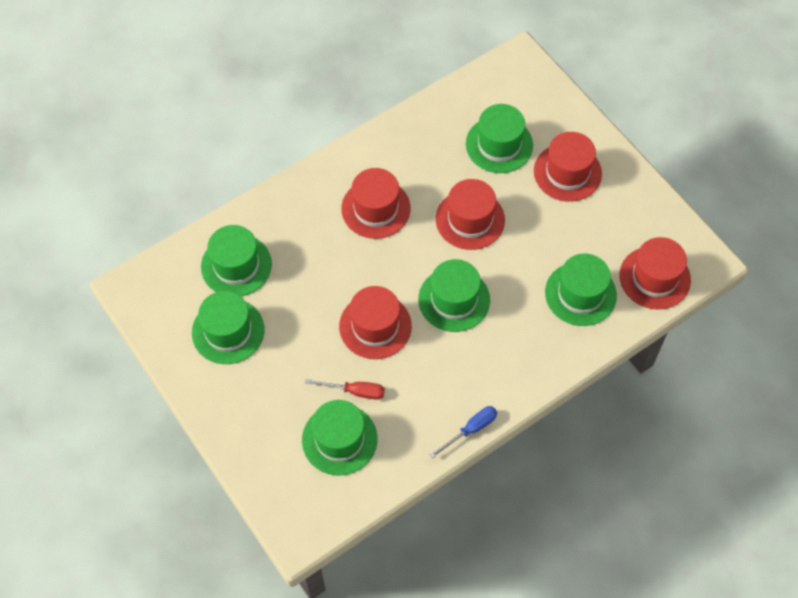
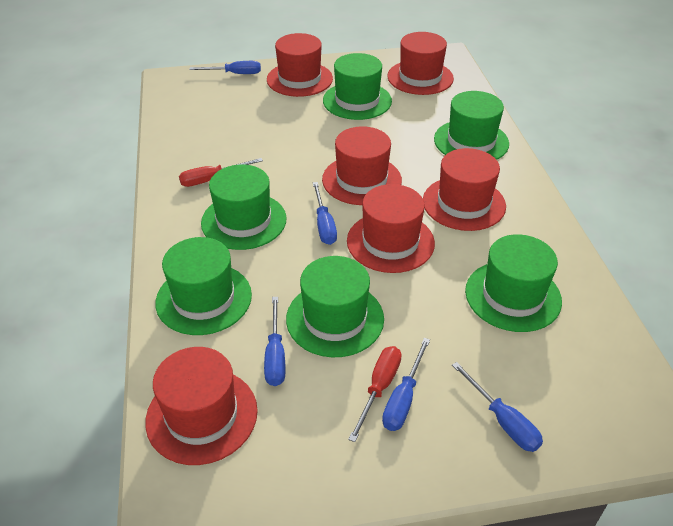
blue screwdriver: [430,406,497,458] = 1 -> [189,61,261,74] [264,297,286,386] [313,182,337,245] [382,338,430,431] [452,362,543,452] = 5
red hat: [339,286,412,359] [341,168,411,239] [436,179,505,250] [534,132,602,202] [620,237,691,310] = 5 -> [145,347,258,465] [267,33,333,97] [322,126,402,205] [347,184,435,273] [387,32,454,95] [423,148,506,231] = 6
red screwdriver: [305,379,385,400] = 1 -> [179,158,263,187] [348,346,402,442] = 2

